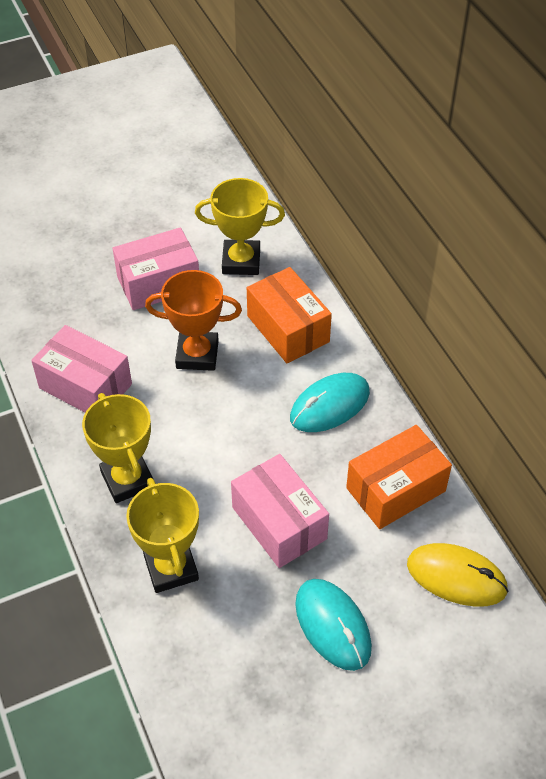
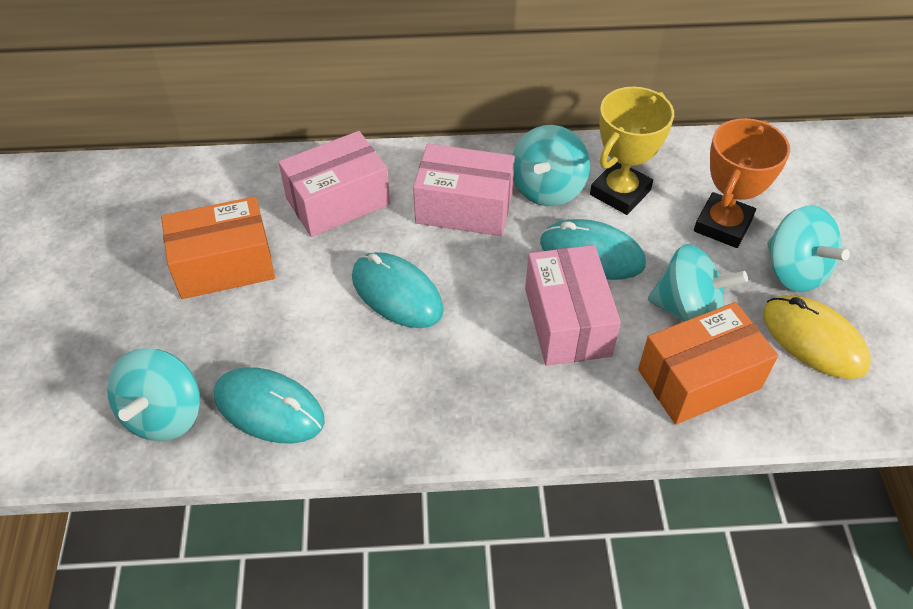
turquoise mouse: [290,373,370,432] [295,579,372,671] = 2 -> [214,367,325,444] [352,252,444,328] [540,219,646,280] = 3
turquoise spinning top: none = 0 -> [107,348,200,441] [512,125,590,206] [648,244,748,322] [767,205,850,292] = 4
yellow trophy: [82,393,153,503] [126,478,199,593] [195,178,285,275] = 3 -> [590,87,674,215] = 1

